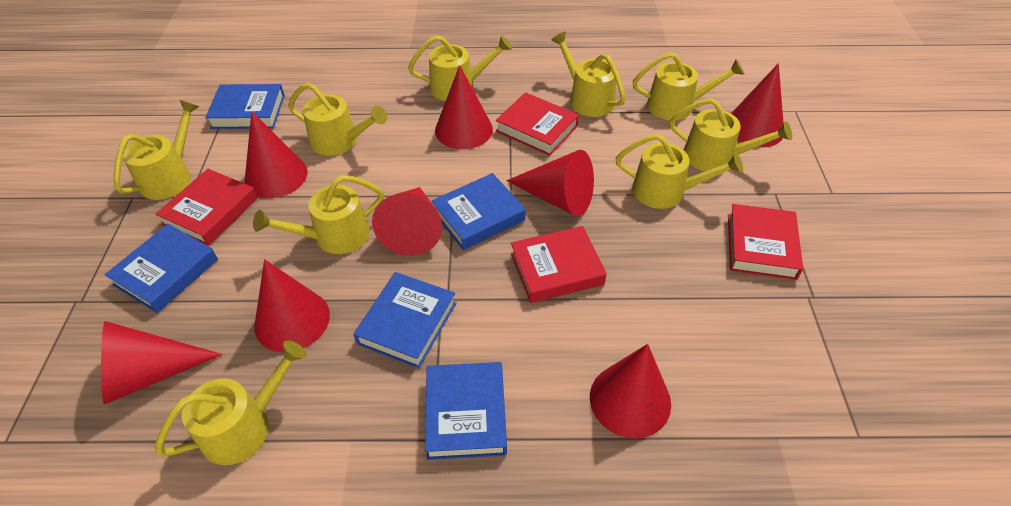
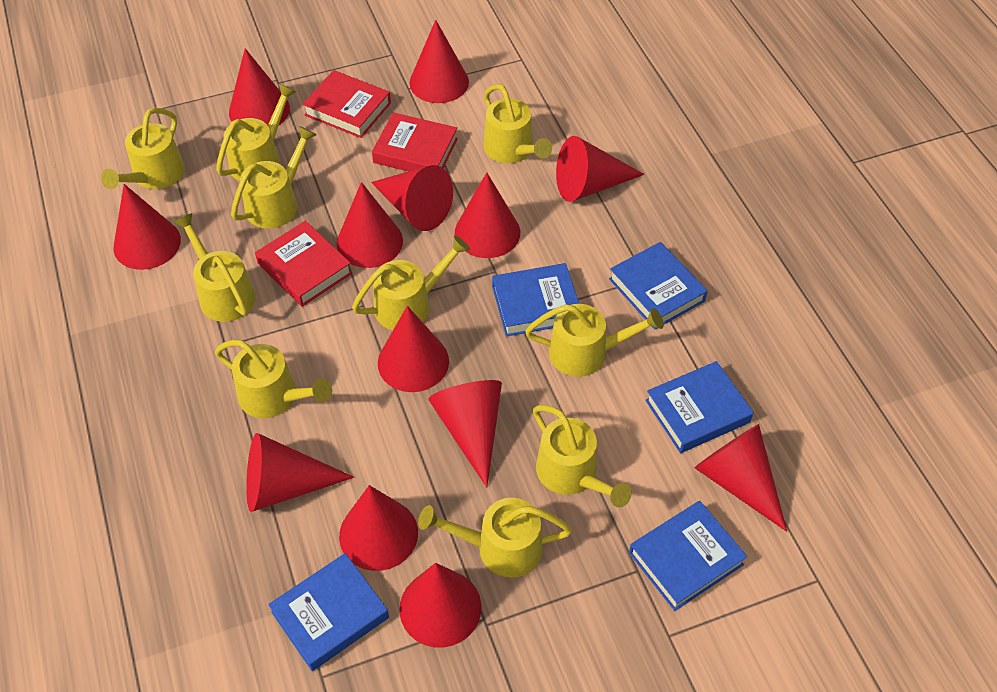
red book: [156,169,258,246] [496,92,579,156] [511,226,607,303] [728,204,803,280] = 4 -> [255,221,352,307] [302,70,391,138] [372,112,458,172] = 3
red cone: [101,321,222,405] [244,111,307,198] [254,259,330,352] [372,187,442,256] [435,65,493,149] [506,150,594,217] [590,344,671,439] [731,63,784,148] = 8 -> [114,184,181,270] [229,48,290,125] [246,433,354,512] [337,182,403,268] [339,485,418,571] [371,165,453,231] [378,306,449,392] [399,563,481,648] [410,20,469,103] [428,380,502,488] [455,173,520,258] [556,136,644,202] [694,424,787,532] = 13
yellow watering can: [114,100,200,200] [155,341,307,465] [253,175,384,254] [288,83,387,156] [408,35,512,101] [551,31,626,117] [615,134,743,209] [632,52,745,120] [669,98,792,171] = 9 -> [101,108,185,189] [173,213,256,322] [215,340,332,418] [216,84,296,181] [231,126,317,229] [352,235,470,330] [418,498,572,578] [483,84,552,163] [525,304,664,377] [533,405,632,508] = 10

